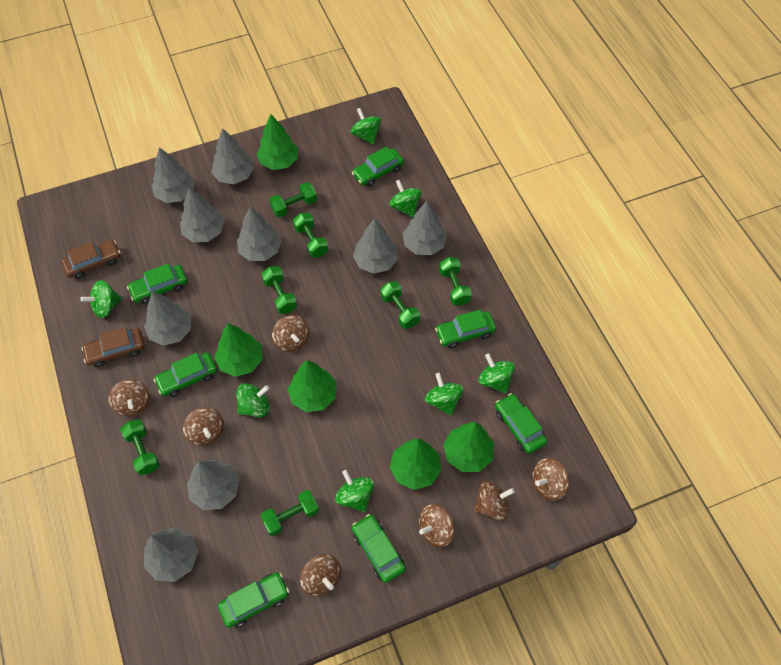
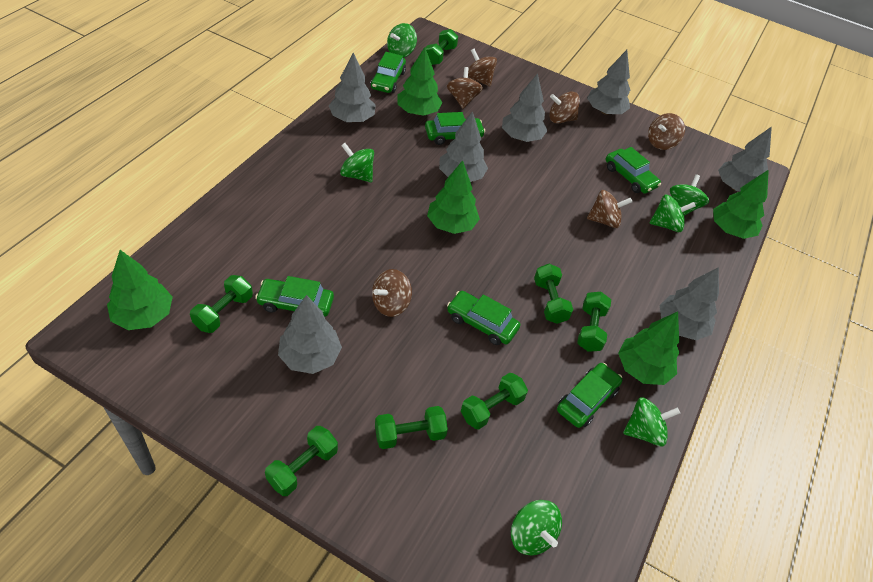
brown car: [61,240,121,279] [81,327,145,367] = 2 -> none = 0
brown spinning top: [108,379,151,416] [183,407,224,445] [272,315,309,352] [300,554,341,596] [419,504,455,548] [474,481,515,521] [532,458,569,501] = 7 -> [372,269,412,317] [447,67,483,109] [468,49,497,87] [549,92,580,124] [587,190,632,228] [648,113,685,150] = 6
green car: [127,263,187,304] [154,353,217,397] [218,573,289,628] [352,147,404,187] [352,514,406,583] [435,310,496,348] [495,393,547,454] = 7 -> [255,276,334,317] [371,52,406,93] [425,112,485,145] [447,291,520,345] [557,363,622,428] [606,147,661,194] = 6
green spinning top: [80,280,122,318] [236,383,270,417] [335,470,374,512] [351,108,381,145] [389,180,422,217] [425,373,463,416] [478,354,515,393] = 7 -> [340,143,374,182] [387,23,417,58] [511,500,562,555] [623,397,680,447] [650,195,696,232] [670,174,709,216] = 6
grey tree: [144,292,191,346] [144,527,198,582] [152,147,195,203] [180,187,224,242] [187,459,239,510] [211,128,254,184] [237,207,281,261] [353,218,398,274] [403,201,447,255] = 9 -> [278,295,342,374] [329,52,375,122] [439,111,488,182] [502,73,547,142] [587,50,630,115] [660,267,719,340] [718,127,772,191] = 7

